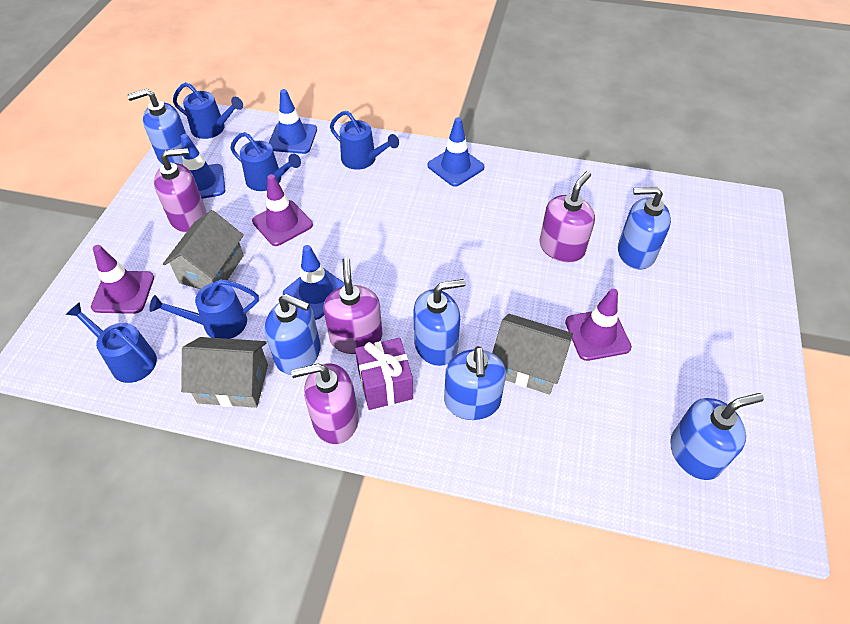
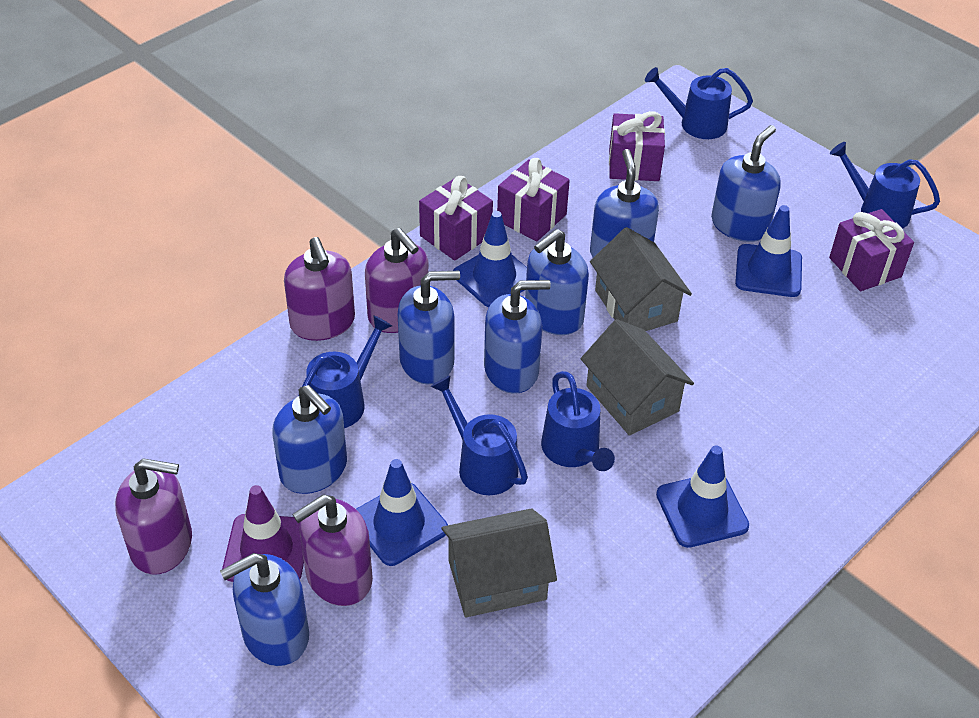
blue soap dispenser: [127,89,186,165] [265,294,320,375] [413,279,466,366] [444,346,506,420] [618,187,671,270] [670,393,764,480] = 6 -> [220,553,309,666] [272,385,347,494] [398,271,460,384] [484,280,551,394] [525,229,589,335] [590,149,659,258] [711,125,781,242] = 7
purple gift: [355,338,413,410] = 1 -> [419,176,493,261] [497,158,570,242] [609,111,665,181] [829,209,914,291] = 4
purple traffic cone: [91,245,154,314] [252,174,313,246] [565,289,632,361] = 3 -> [222,485,304,582] = 1

